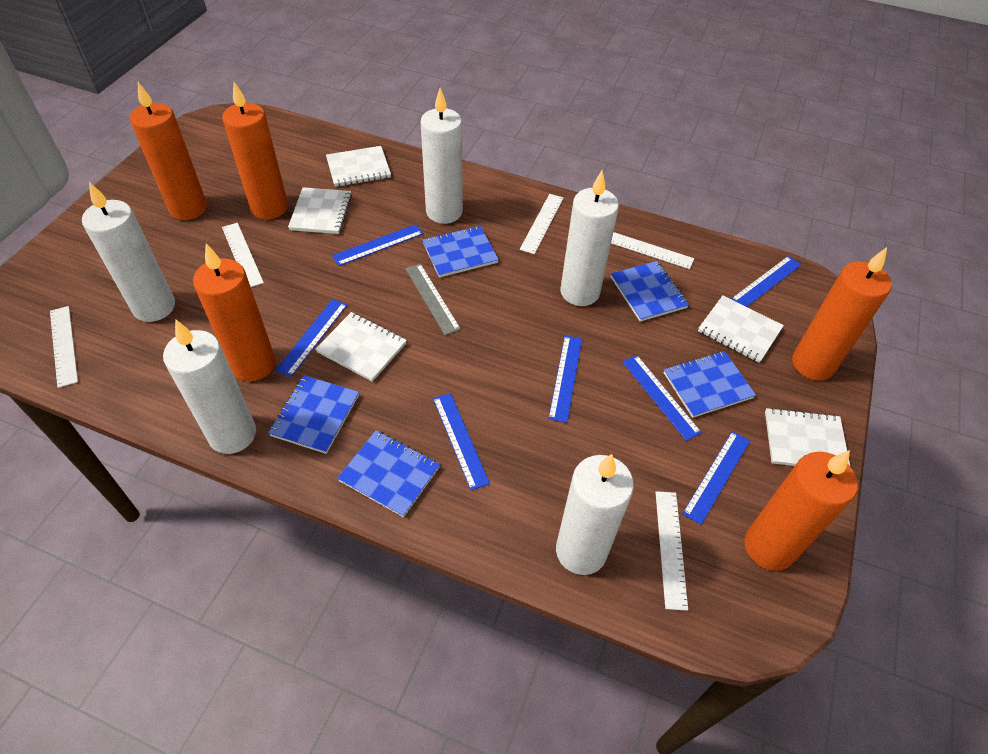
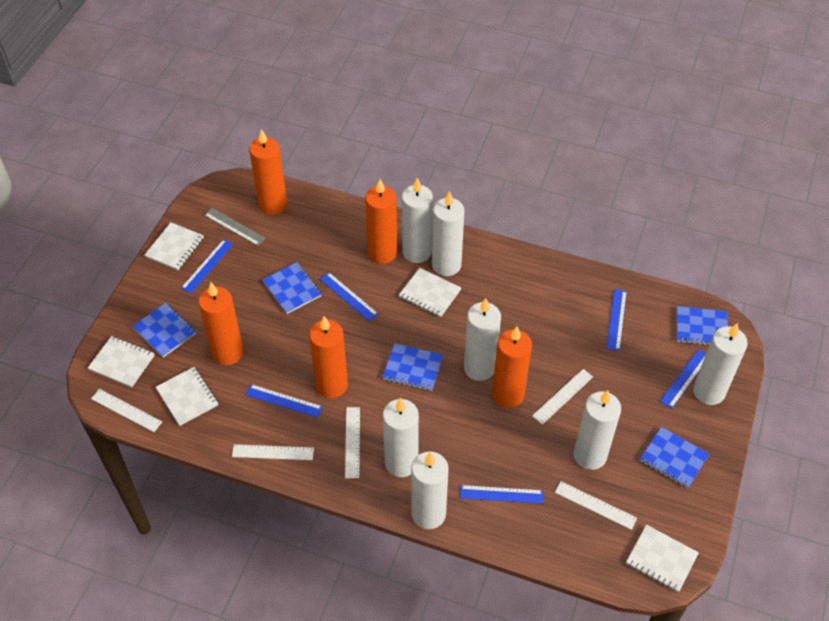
blue ruler: [275,299,347,377] [332,224,423,266] [433,393,490,490] [548,336,582,423] [622,355,702,441] [682,431,750,525] [731,256,801,307] = 7 -> [181,239,233,293] [246,384,323,418] [320,272,378,321] [460,485,543,504] [606,289,627,351] [660,349,706,408] = 6
white candle: [82,182,175,322] [163,319,256,454] [421,88,463,224] [556,454,634,575] [560,170,619,306] = 5 -> [383,398,419,477] [402,178,433,263] [411,451,449,529] [432,191,464,276] [464,298,501,381] [574,390,621,470] [693,323,748,405] = 7

